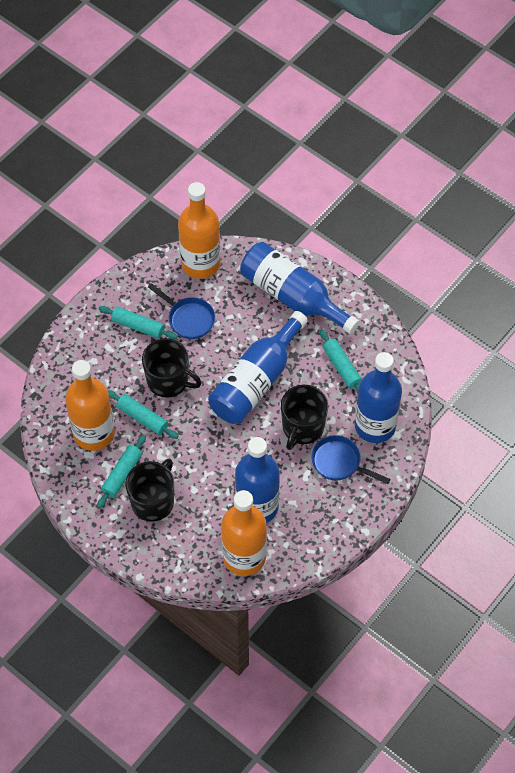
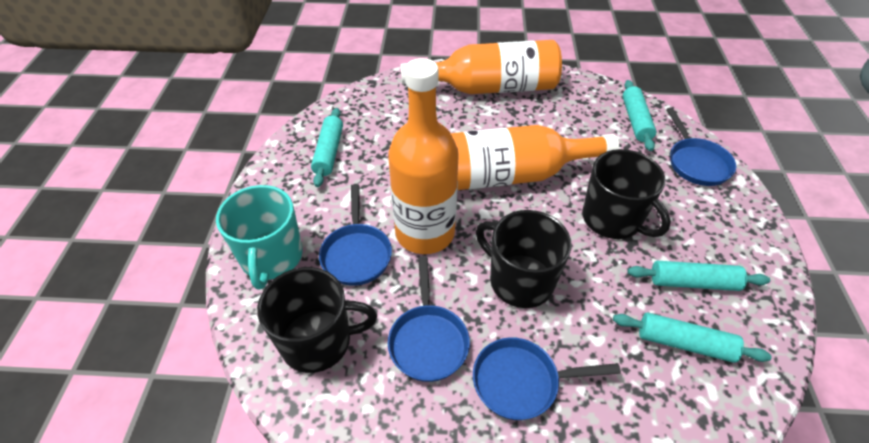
blue bottle: [208,311,308,424] [235,437,280,523] [240,242,360,334] [355,352,402,443] = 4 -> none = 0
blue pan: [148,283,215,339] [312,435,391,484] = 2 -> [319,184,392,286] [388,256,470,382] [473,337,621,420] [666,107,737,186] = 4
turquoise mug: none = 0 -> [216,185,303,290] = 1

